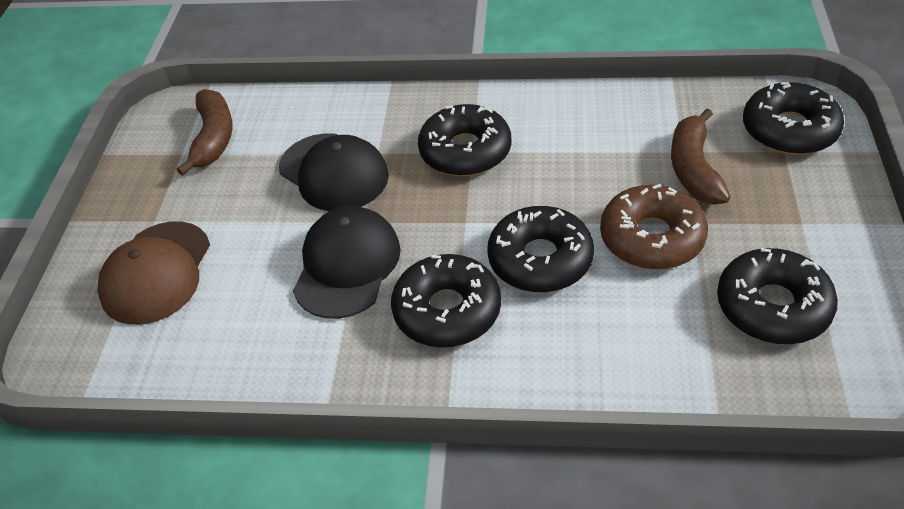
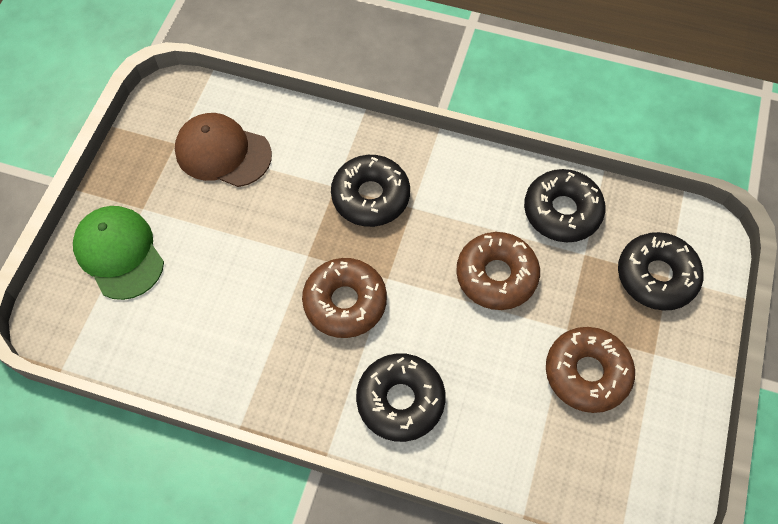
black cap: [279,133,389,211] [293,206,401,319] = 2 -> none = 0
black donut: [391,254,501,348] [418,104,512,176] [487,206,594,293] [717,248,838,344] [743,82,844,155] = 5 -> [331,155,410,227] [356,353,446,442] [524,169,605,242] [618,232,703,311] = 4
brown banana: [177,89,233,176] [671,109,730,205] = 2 -> none = 0
brown donut: [600,184,708,270] = 1 -> [302,258,387,338] [456,232,540,310] [546,327,635,413] = 3
green cap: none = 0 -> [73,206,164,300] = 1

